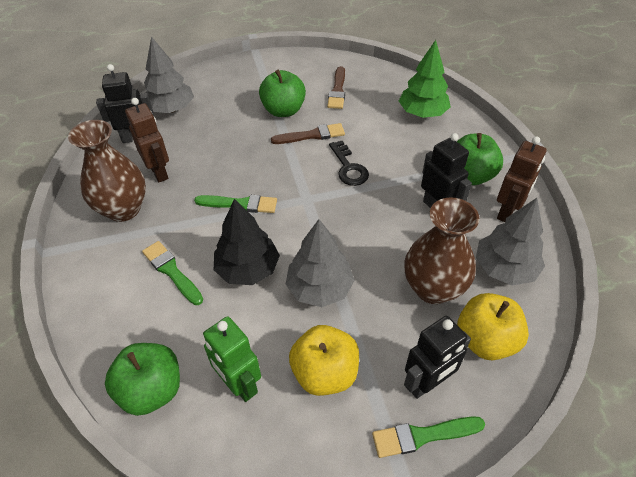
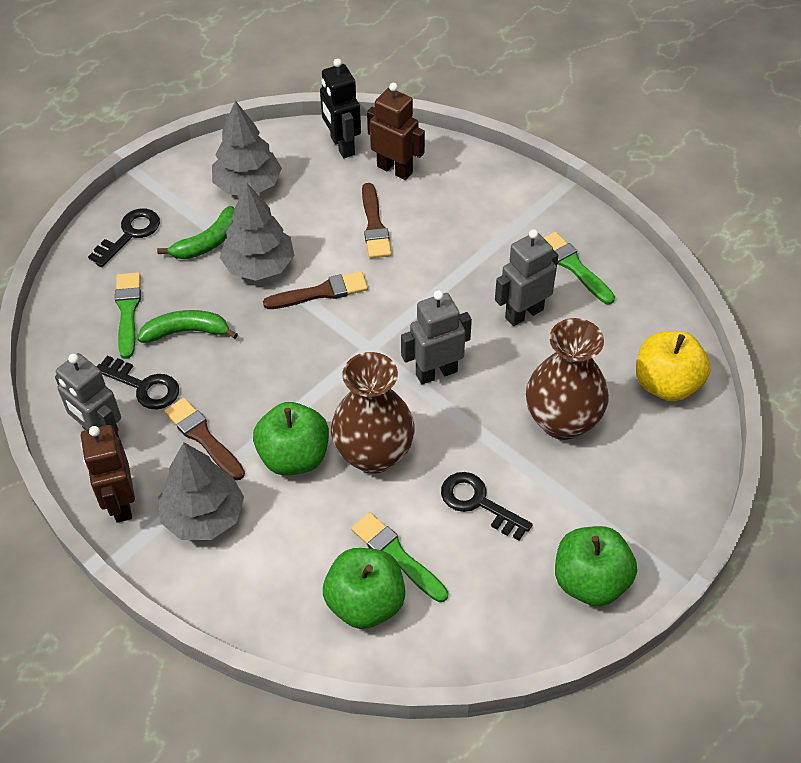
black key: [329,141,369,186] = 1 -> [88,208,160,267] [96,355,179,410] [441,472,533,541] = 3
black robot: [96,64,153,143] [404,316,471,399] [421,133,472,208] = 3 -> [320,58,361,158] = 1
black tree: [214,199,280,285] = 1 -> none = 0
brown brush: [271,123,345,144] [327,66,345,109] = 2 -> [164,398,245,480] [263,271,368,309] [362,183,392,258] = 3
green banana: none = 0 -> [138,310,238,343] [157,206,235,259] = 2
green robot: [203,316,261,402] = 1 -> none = 0
green tree: [399,40,451,118] = 1 -> none = 0
grey robot: none = 0 -> [55,353,121,438] [401,290,472,384] [495,229,559,326] = 3
yellow apple: [289,325,359,396] [457,293,529,360] = 2 -> [636,331,710,401] = 1

